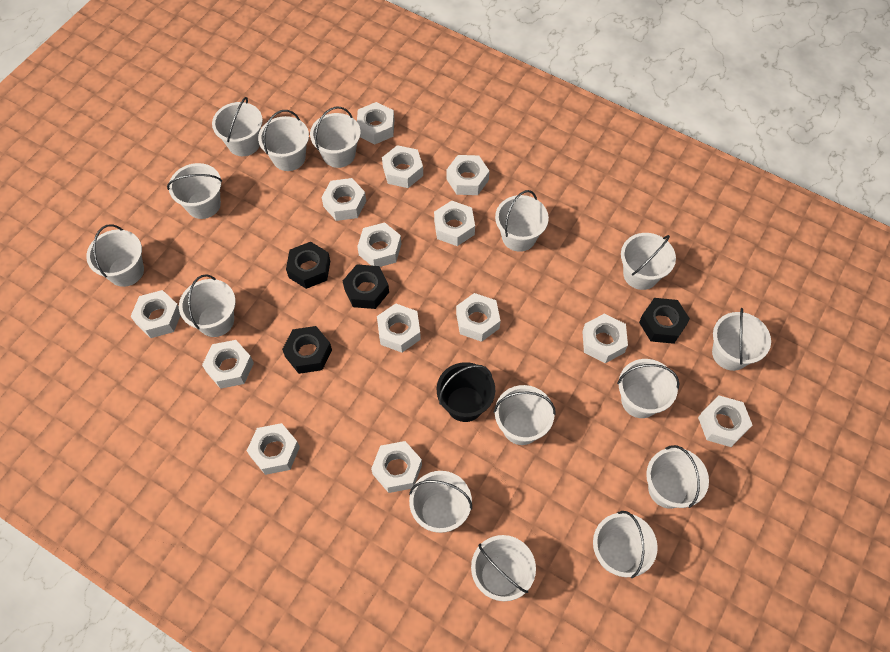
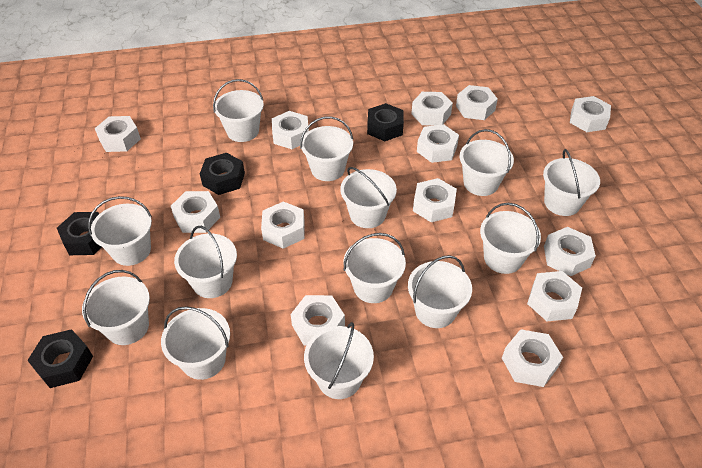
black bucket: [437,362,495,422] = 1 -> none = 0
white bucket: [86,224,144,287] [167,163,222,219] [179,274,236,337] [212,97,263,156] [258,110,309,171] [310,107,361,168] [409,471,472,533] [471,535,536,601] [494,385,555,445] [495,190,549,252] [593,511,658,578] [617,359,679,418] [621,233,676,290] [646,445,709,509] [712,308,771,371] = 15 -> [82,270,150,345] [88,196,152,266] [161,306,230,380] [174,226,237,298] [213,79,264,142] [300,116,353,181] [304,322,374,399] [340,167,397,228] [344,233,406,303] [408,255,472,328] [460,129,514,196] [480,203,541,274] [543,149,600,216] = 13
white nut: [131,290,181,338] [202,340,254,389] [247,423,300,475] [321,178,366,221] [357,102,394,144] [357,222,401,267] [371,441,422,493] [377,304,421,353] [382,145,423,188] [434,201,475,246] [446,155,490,195] [456,293,501,342] [582,313,628,363] [698,395,752,447] = 14 -> [95,116,141,152] [171,191,220,233] [261,201,305,249] [272,111,309,149] [291,295,345,346] [411,92,453,126] [413,178,457,222] [417,124,459,163] [456,85,498,120] [502,329,563,387] [527,271,582,321] [544,227,596,276] [570,96,611,132] = 13

